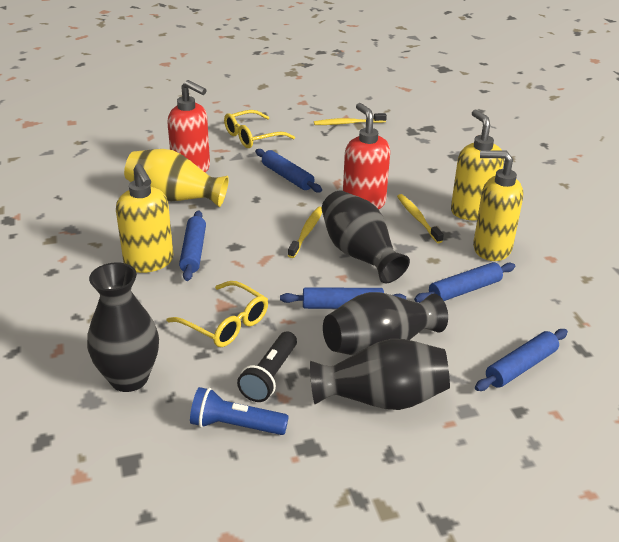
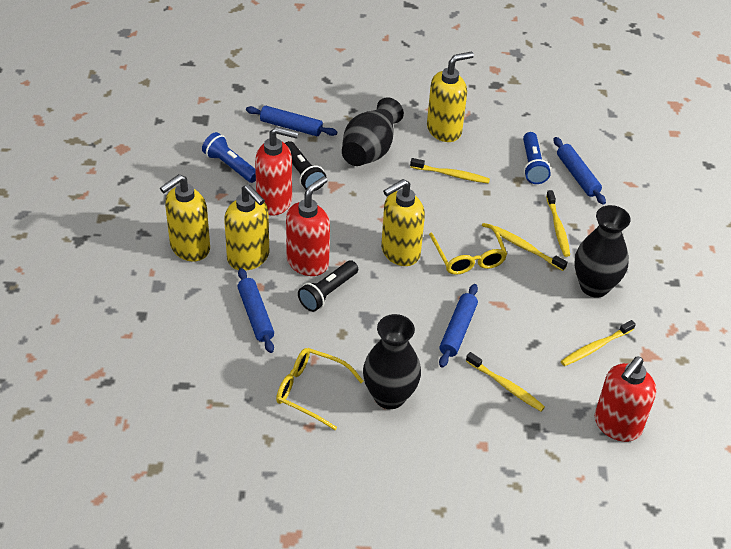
black flashlight: [237,331,297,402] = 1 -> [285,141,326,191] [298,260,358,312] = 2
black vase: [87,263,159,392] [310,339,450,410] [322,190,410,283] [323,292,448,356] = 4 -> [342,97,404,166] [363,314,421,409] [574,205,631,298] = 3
blue flashlight: [190,387,289,435] = 1 -> [202,132,256,183] [523,132,551,184] = 2
blue rolling pin: [179,211,206,281] [255,149,322,193] [280,287,406,309] [414,262,515,303] [475,329,568,391] = 5 -> [237,268,274,353] [246,106,337,136] [439,284,478,368] [554,137,606,205] = 4
red soap dispenser: [167,80,210,172] [343,103,390,209] = 2 -> [255,127,299,216] [286,176,330,276] [595,356,656,442] = 3
yellow soap dispenser: [116,164,173,273] [451,110,504,220] [473,150,523,261] = 3 -> [160,174,210,262] [224,184,269,271] [381,179,425,266] [427,51,474,142] = 4
yellow toothbrush: [288,207,322,258] [314,113,387,125] [397,194,444,243] = 3 -> [410,158,490,184] [466,352,545,411] [492,226,567,271] [546,190,570,257] [561,320,636,366] = 5
yellow vase: [124,149,229,207] = 1 -> none = 0

